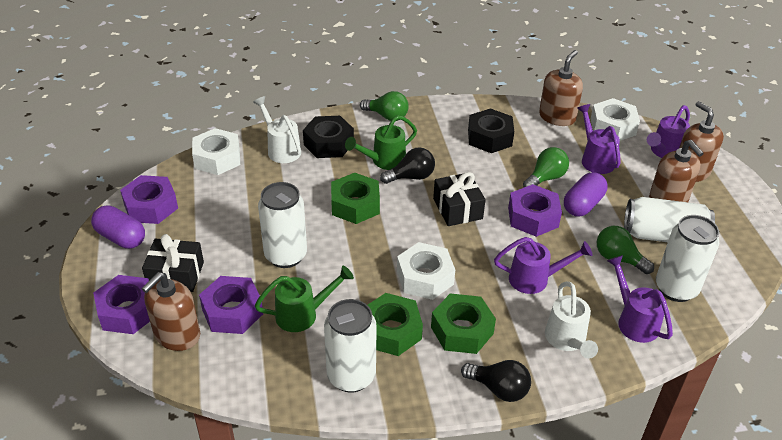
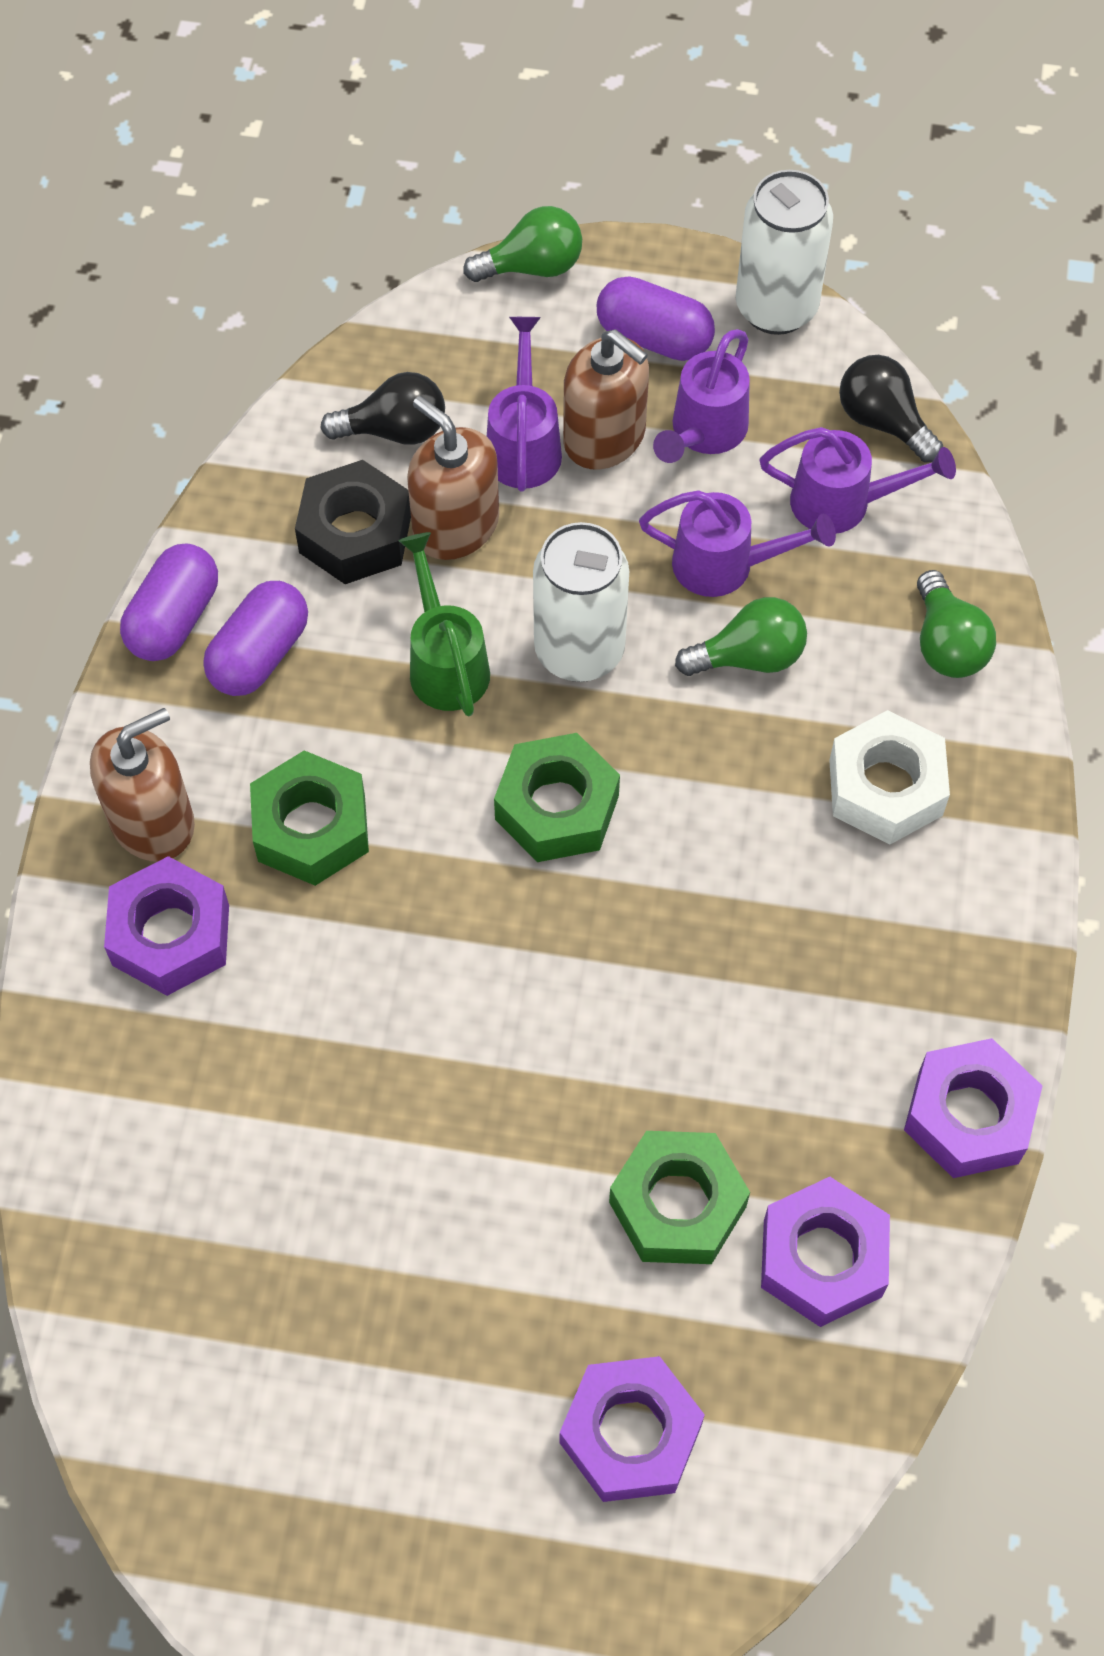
black gift: [142,234,204,292] [433,172,486,226] = 2 -> none = 0
black nut: [303,116,354,158] [468,108,514,153] = 2 -> [295,460,411,584] = 1
brown soap dispenser: [142,272,200,351] [539,50,583,126] [649,140,704,202] [679,101,724,182] = 4 -> [90,708,195,862] [407,396,499,560] [563,329,649,470] = 3
green watering can: [255,266,354,332] [345,115,417,170] = 2 -> [399,532,490,716] = 1
purple capsule: [91,205,145,249] [564,172,607,217] = 2 -> [120,544,218,661] [203,581,308,696] [597,276,715,361] = 3
white can: [258,182,307,268] [324,299,377,393] [624,197,715,242] [656,215,719,302] = 4 -> [533,522,629,682] [736,170,833,335] = 2
white nut: [192,128,240,175] [397,242,455,300] [590,98,640,141] = 3 -> [829,710,950,844] = 1
white watering can: [253,96,301,163] [545,282,598,359] = 2 -> none = 0

